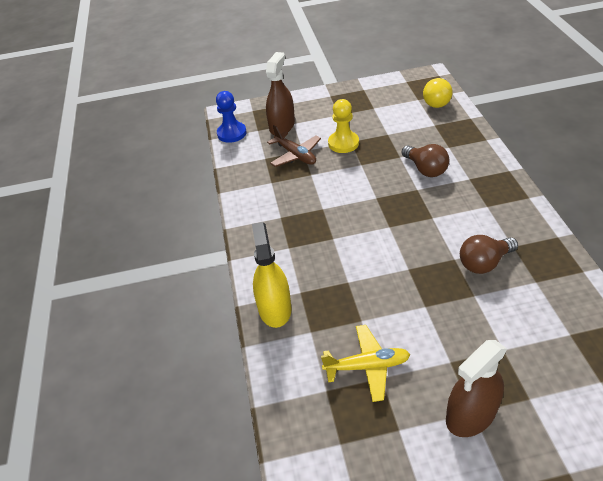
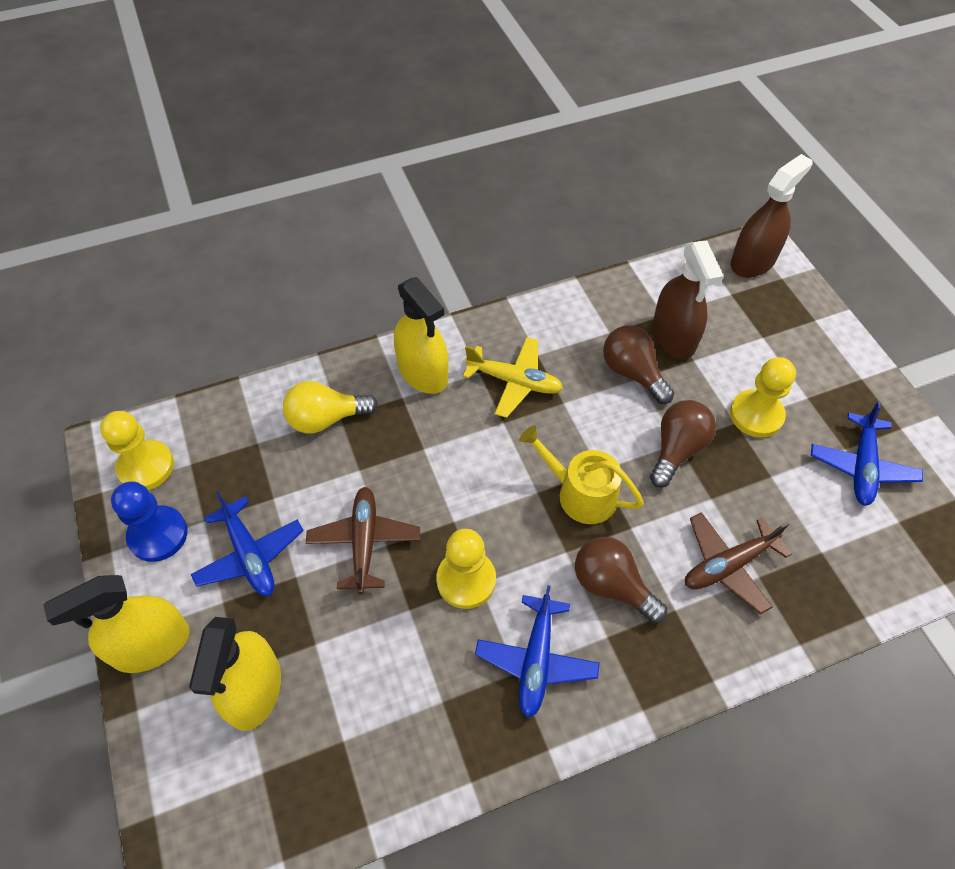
blue plane: none = 0 -> [191,492,304,596] [475,585,600,718] [811,402,923,506] = 3
brown light bulb: [402,144,449,177] [460,235,518,274] = 2 -> [575,537,667,623] [603,325,674,404] [650,400,716,488] = 3
brown plane: [267,125,321,167] = 1 -> [306,487,420,594] [685,512,792,615] = 2
yellow pawn: [328,99,359,153] = 1 -> [100,411,174,490] [436,529,496,609] [730,357,796,438] = 3
yellow spray bottle: [252,222,292,328] = 1 -> [43,575,190,673] [189,617,281,731] [394,277,448,394] = 3
yellow watering can: none = 0 -> [519,426,644,524] = 1

